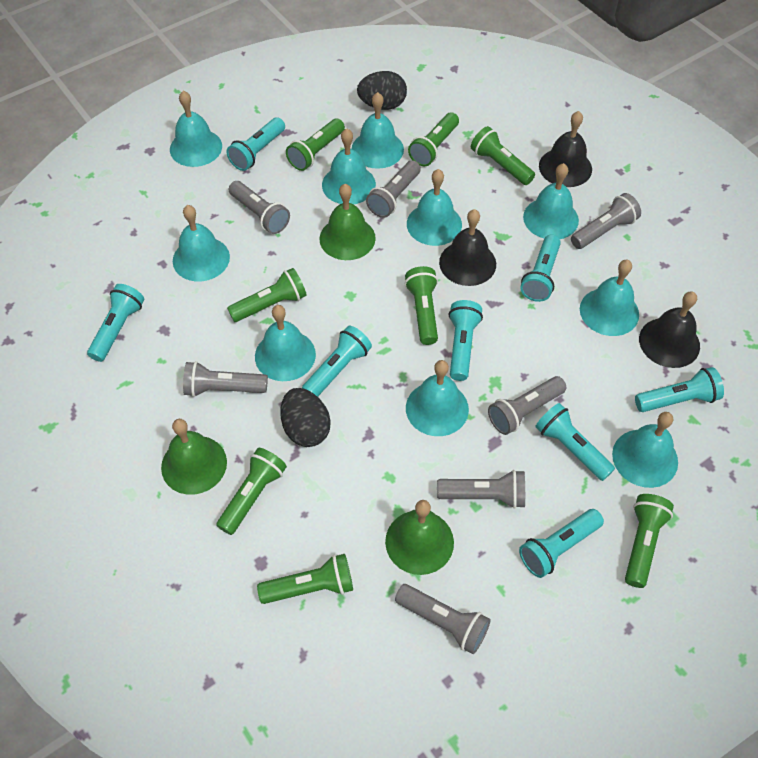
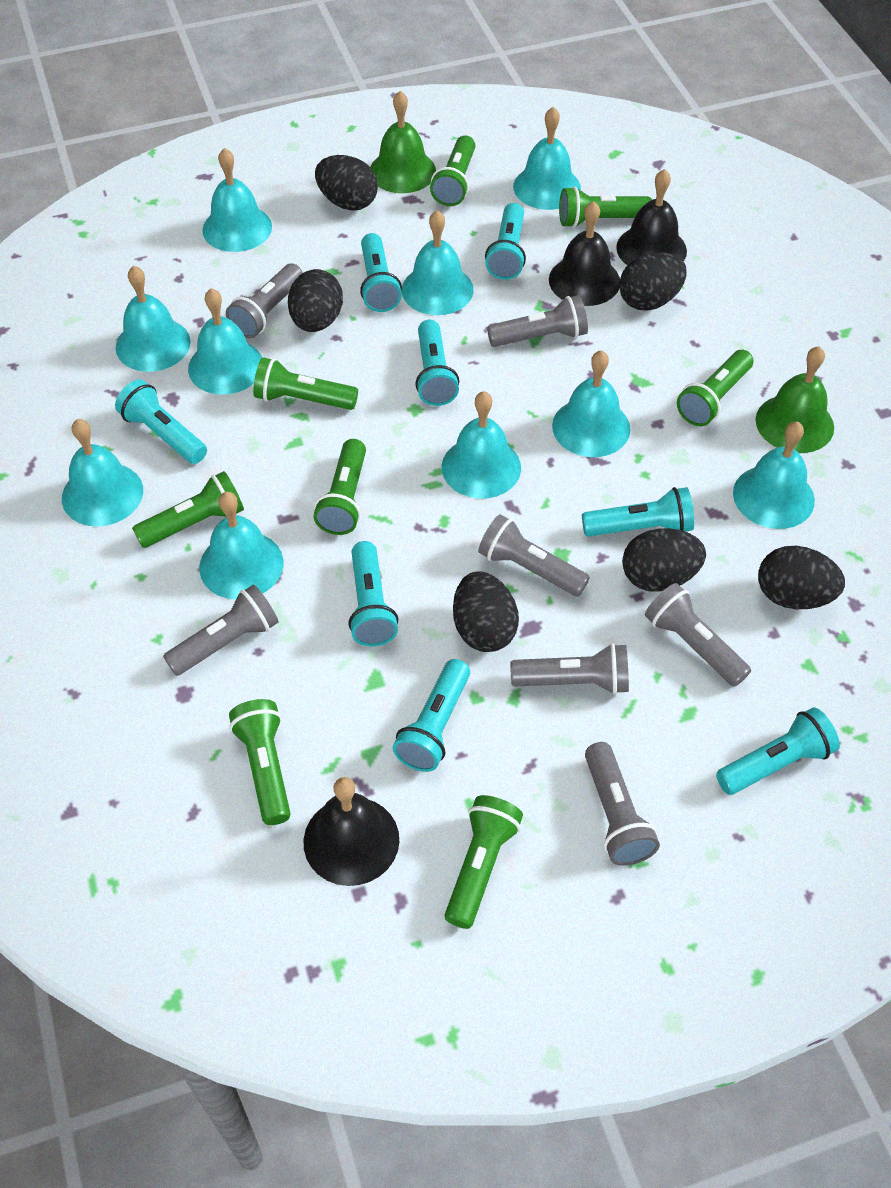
black egg: [280,388,331,447] [357,71,407,110] = 2 -> [288,269,343,332] [315,155,378,211] [453,571,519,652] [619,252,687,310] [622,528,706,592] [758,546,845,609] = 6
green bell: [161,419,227,495] [319,184,376,260] [385,500,454,575] = 3 -> [370,91,436,193] [755,346,834,453] = 2

